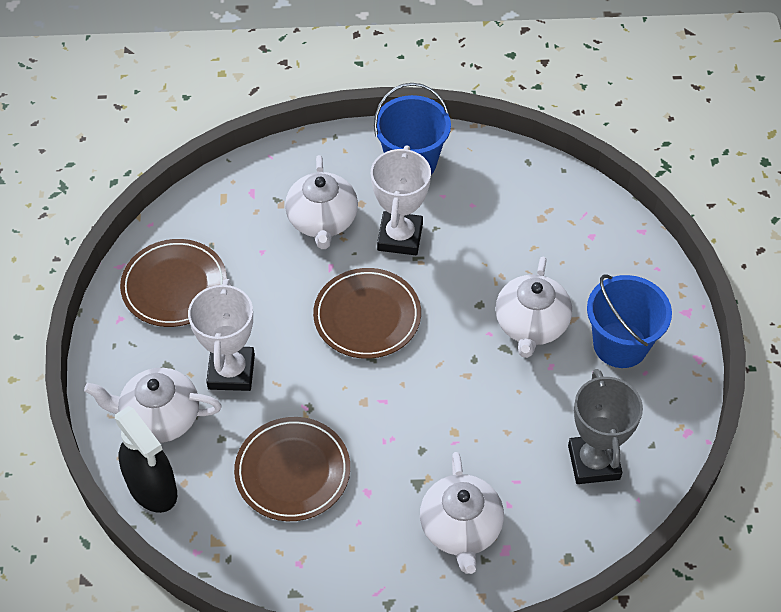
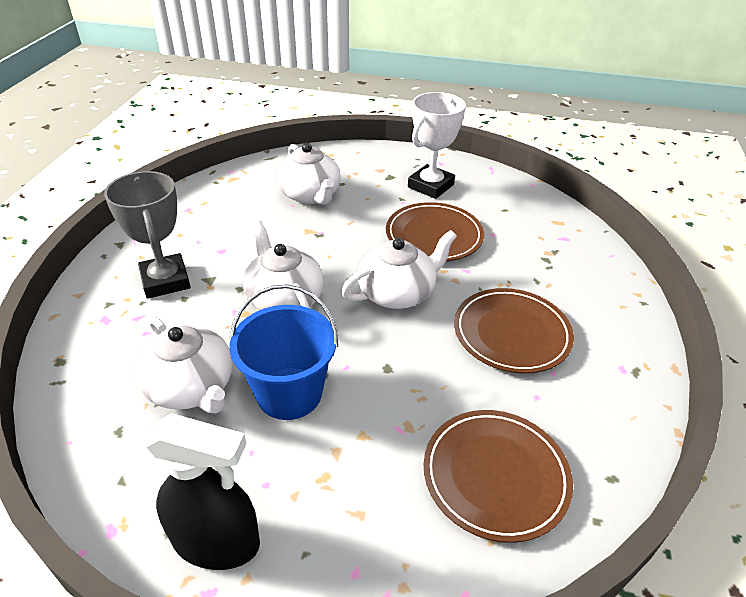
blue bucket: [374,83,451,175] [587,274,672,368] = 2 -> [229,284,338,420] = 1
white trophy: [188,279,255,391] [371,146,431,255] = 2 -> [408,92,466,199] = 1

